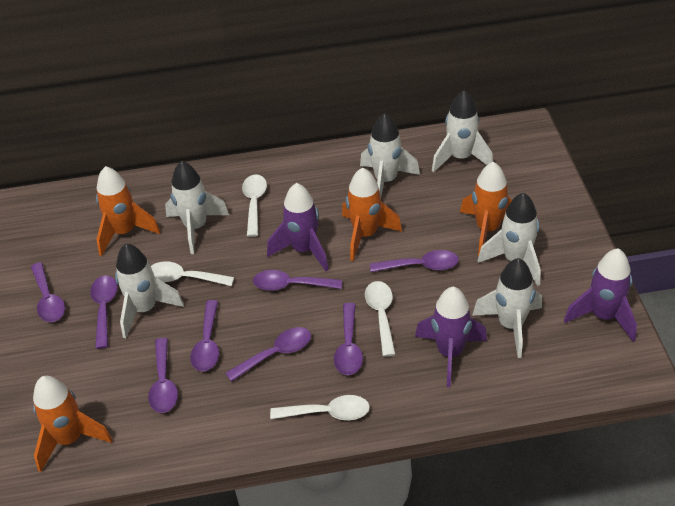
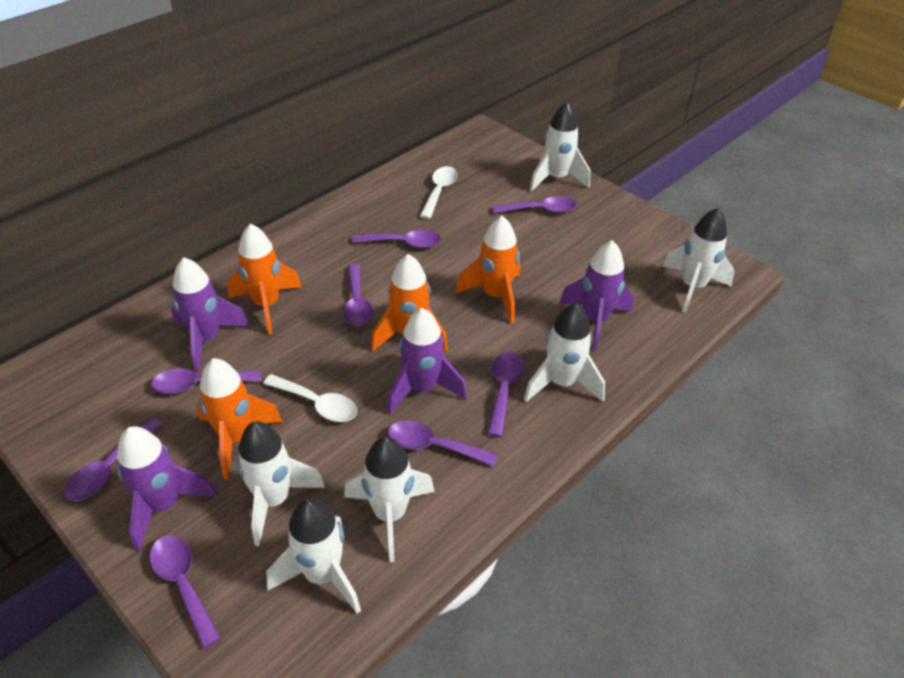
purple rocket: [267,183,328,271] [415,287,487,387] [564,248,637,342] = 3 -> [117,426,217,551] [171,257,249,372] [387,308,467,414] [559,240,634,351] = 4
white spoon: [151,261,234,286] [242,174,267,237] [270,395,370,420] [365,281,396,357] = 4 -> [263,374,357,422] [420,166,458,219] = 2

